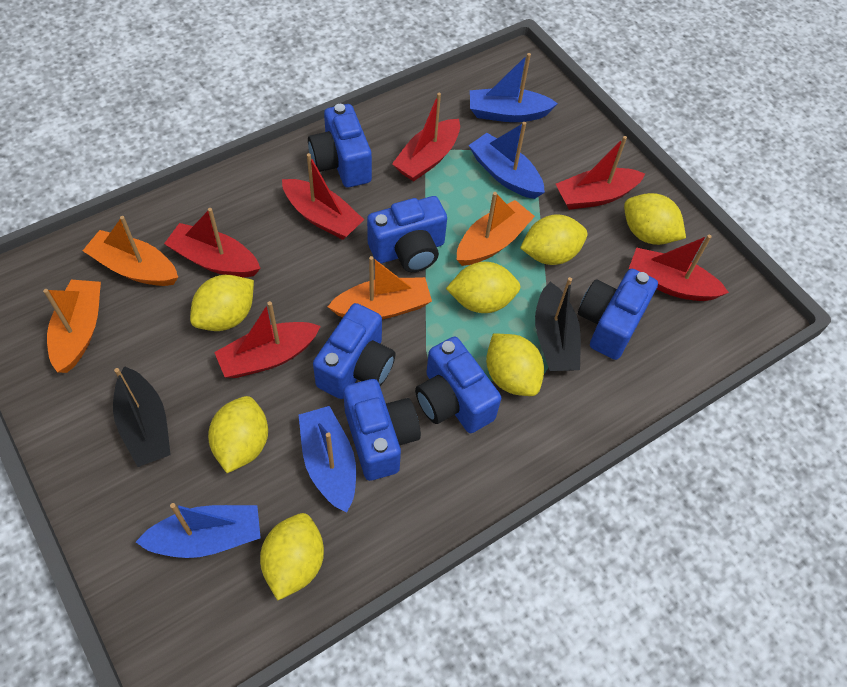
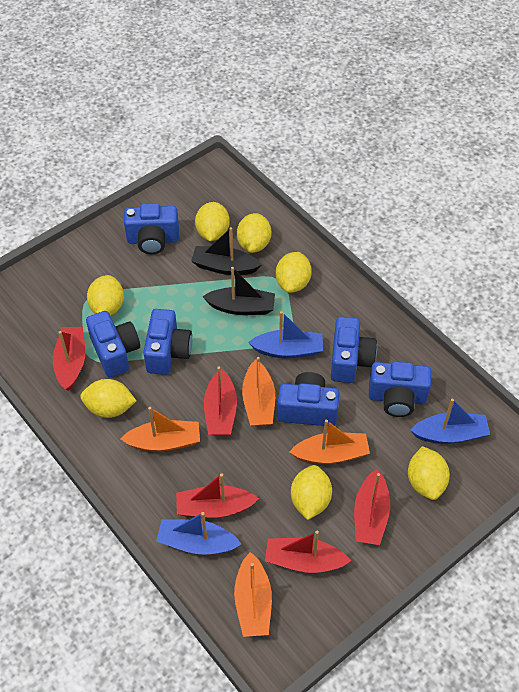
blue boat: [136,503,261,558] [299,406,356,513] [469,122,545,199] [470,53,558,122] = 4 -> [156,512,241,555] [248,311,323,358] [410,399,490,444] = 3
red boat: [164,208,261,277] [214,301,321,378] [282,153,364,240] [392,93,460,181] [556,136,645,210] [629,235,729,301] = 6 -> [53,327,85,391] [176,473,259,518] [204,366,237,435] [265,531,351,573] [354,469,390,545] = 5

